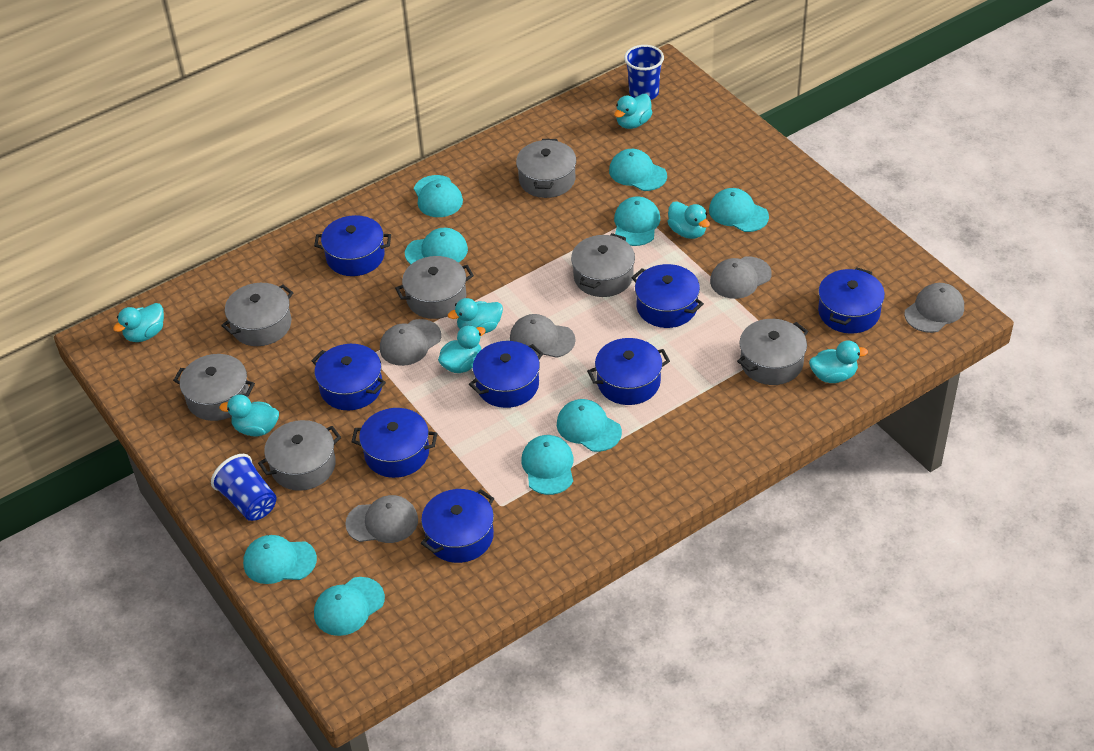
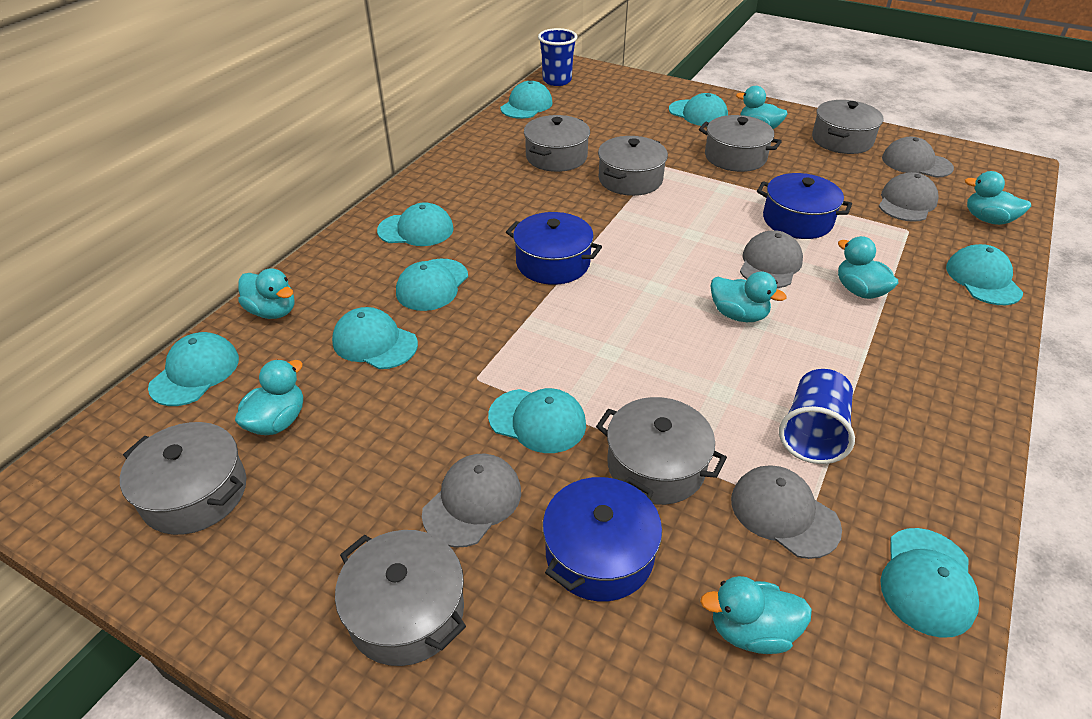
blue pot: [312,344,386,410] [314,215,391,276] [352,408,437,478] [421,489,494,563] [469,341,543,408] [587,338,670,405] [632,264,704,328] [818,268,885,334] = 8 -> [506,212,602,285] [543,477,662,602] [757,173,852,239] = 3

